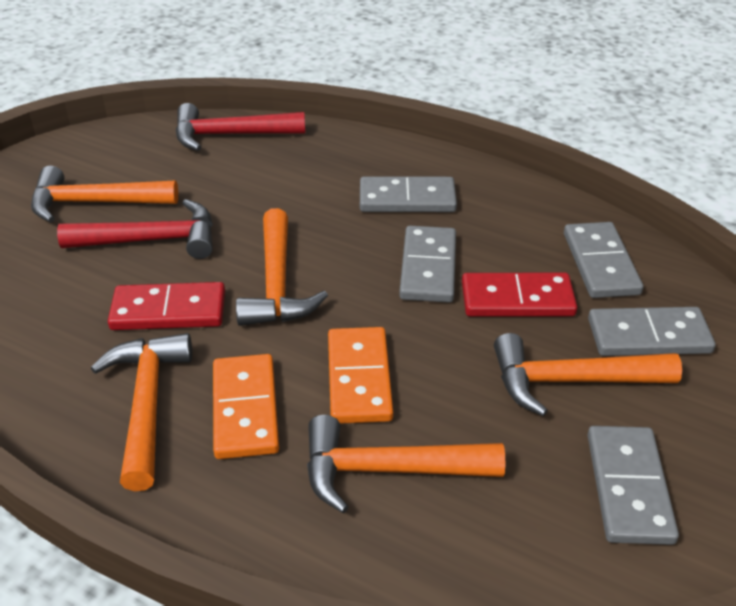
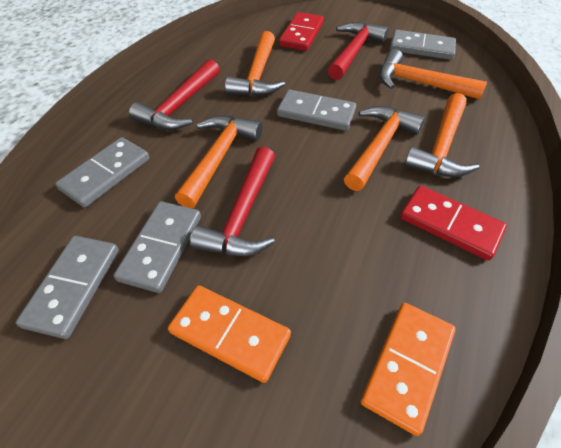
red hammer: [57,199,213,259] [176,103,305,151] = 2 -> [129,59,220,130] [190,147,275,256] [328,22,388,80] = 3

